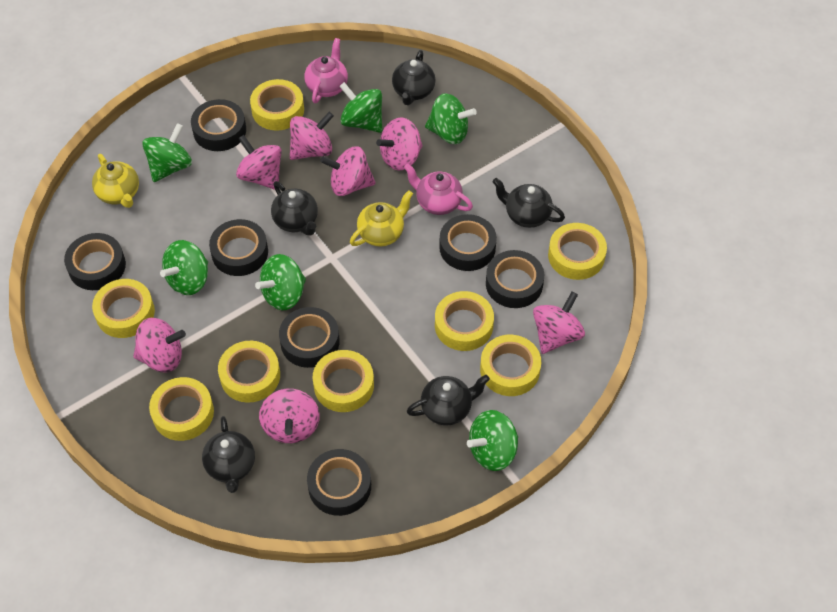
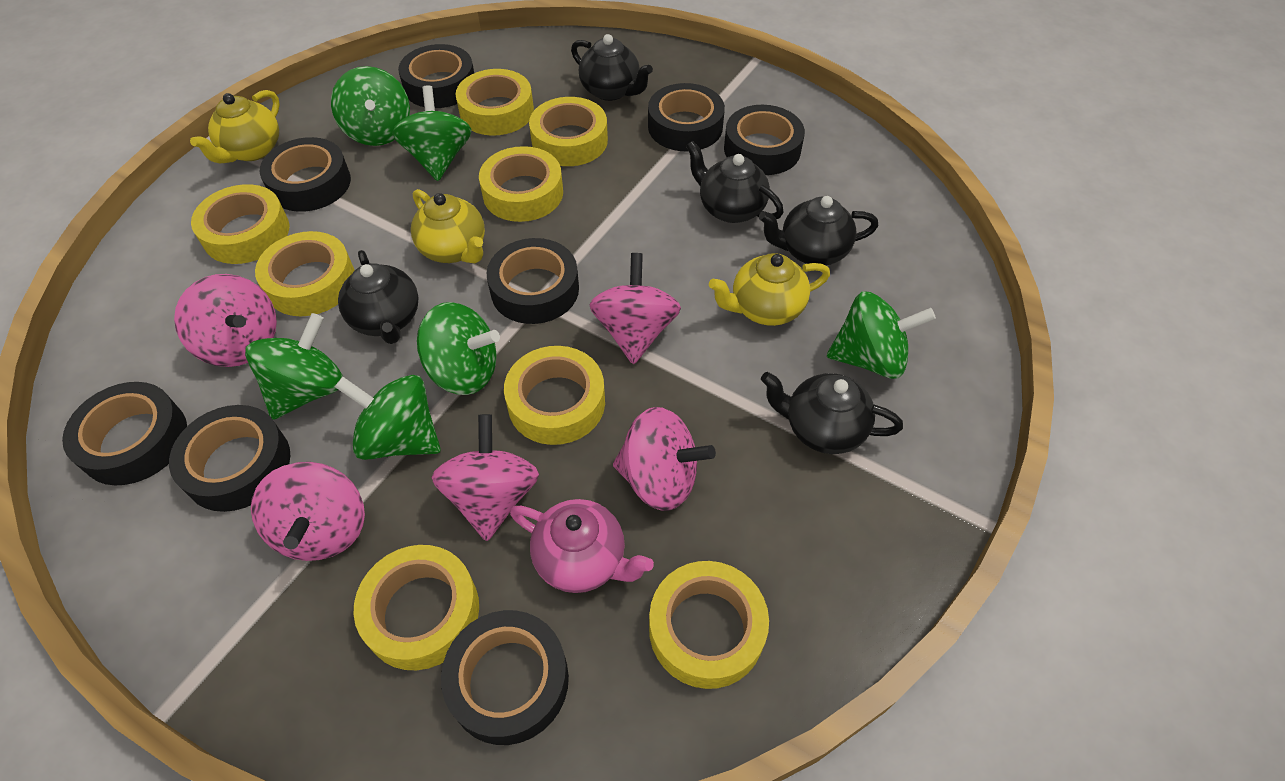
black tape: [64,233,126,290] [191,99,246,151] [209,219,268,276] [279,307,340,368] [307,449,371,516] [439,214,497,271] [486,250,544,308] = 7 -> [62,382,187,485] [169,405,290,512] [260,137,351,212] [398,44,474,108] [441,610,569,745] [487,238,579,324] [648,83,725,152] [724,105,805,175] = 8
pink spinning top: [133,318,186,372] [236,135,282,190] [259,388,320,443] [290,112,334,160] [320,146,376,196] [376,117,423,171] [533,292,585,354] = 7 -> [174,274,277,367] [251,462,365,561] [431,414,539,541] [590,253,681,364] [613,407,716,511] = 5
pink teapot: [304,38,348,103] [404,163,473,215] = 2 -> [510,499,654,593] = 1
yellow teapot: [92,154,139,208] [350,190,413,247] = 2 -> [190,90,280,163] [411,189,485,263] [709,253,830,326] = 3

